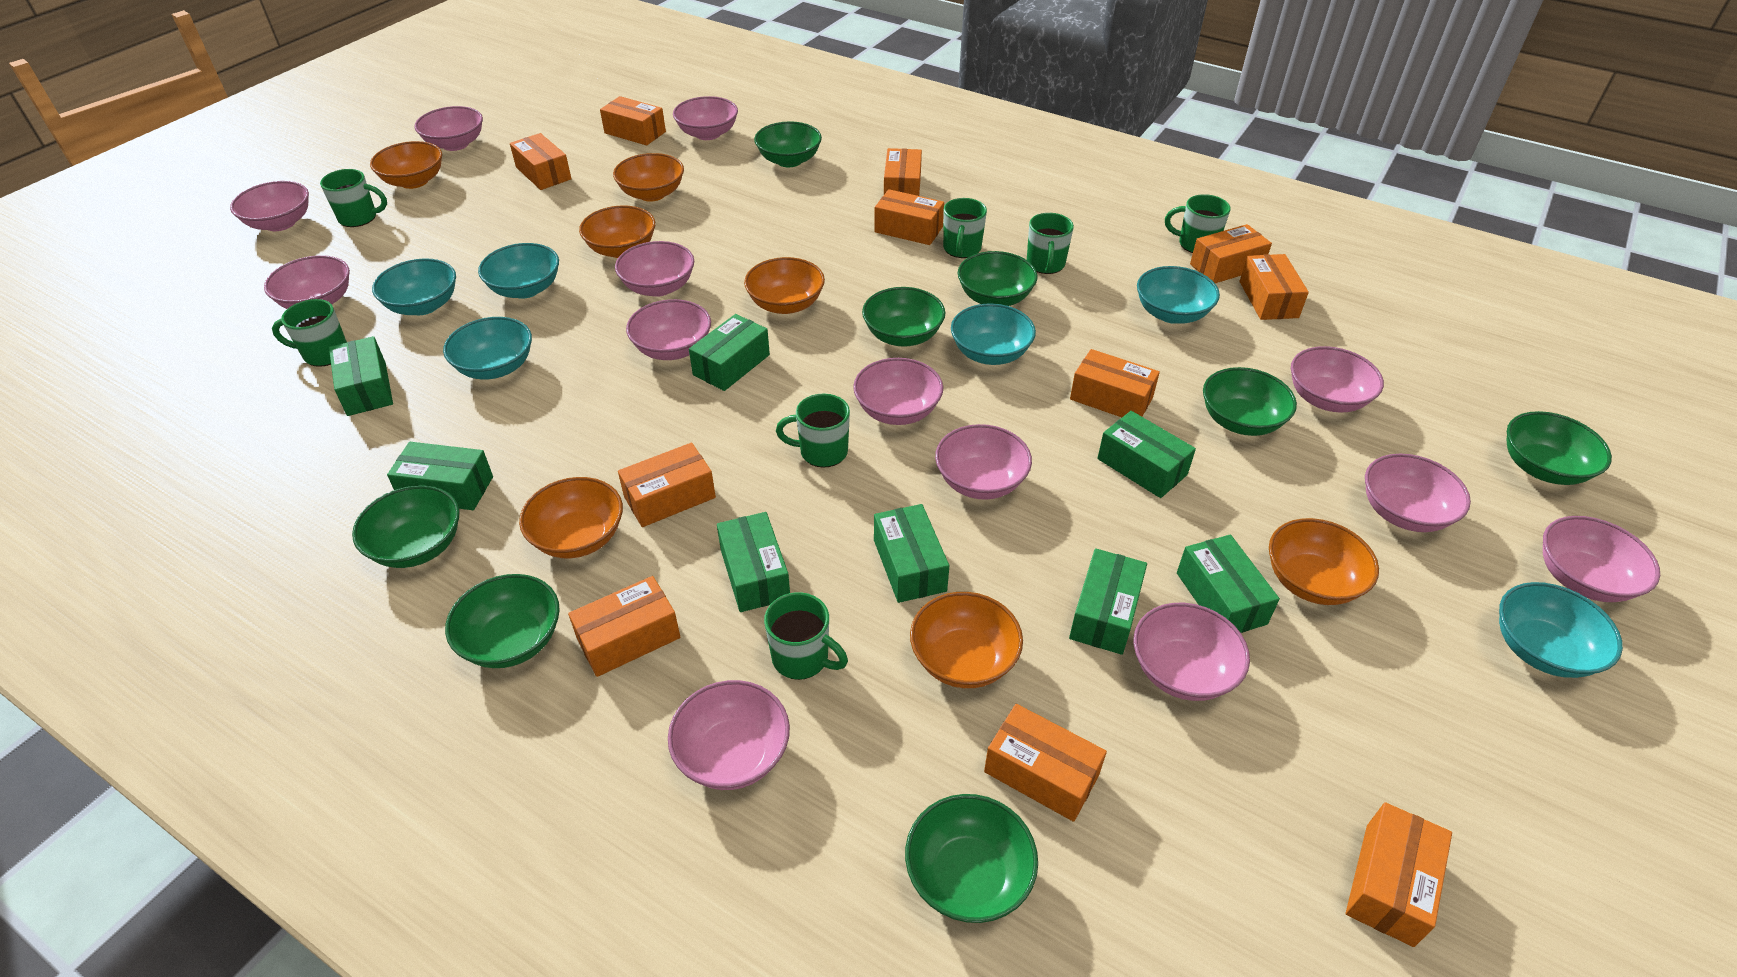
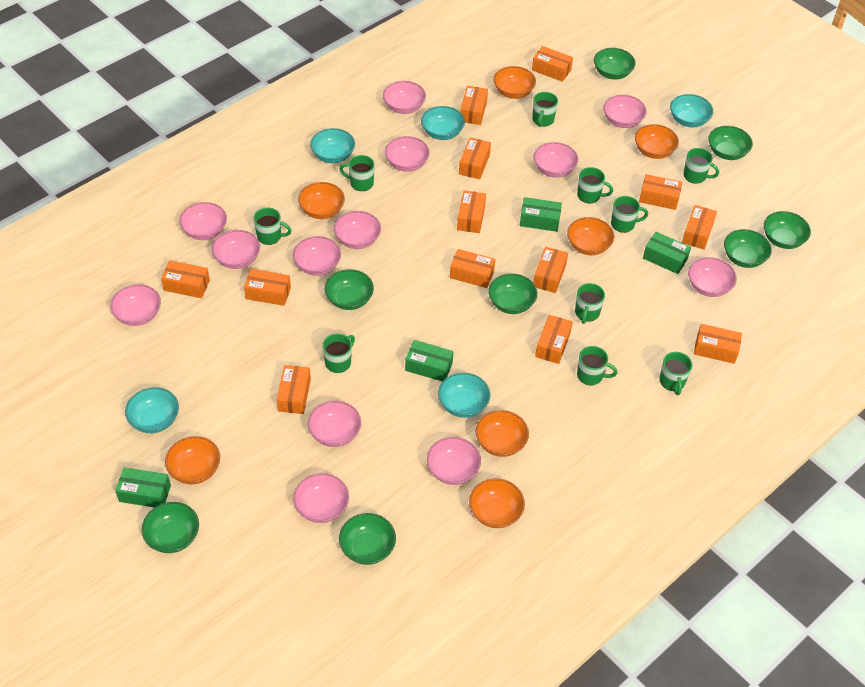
green box: [329,336,393,416] [387,442,493,510] [689,314,770,391] [717,512,790,612] [874,504,949,603] [1069,548,1147,655] [1097,411,1196,498] [1177,535,1280,633] = 8 -> [115,467,171,507] [405,340,454,382] [520,197,562,232] [643,232,691,274] = 4
green mug: [272,299,347,367] [320,169,387,227] [764,592,848,680] [776,394,850,468] [943,198,987,258] [1027,213,1074,274] [1165,194,1231,253] = 7 -> [253,207,292,245] [322,333,355,373] [340,155,375,191] [532,92,558,127] [575,283,605,324] [577,167,613,203] [577,346,618,386] [611,196,648,233] [659,352,692,395] [683,148,719,184] = 10
orange box: [510,133,571,190] [568,576,680,677] [600,96,666,146] [618,442,716,527] [874,189,944,245] [884,148,922,196] [984,704,1107,822] [1070,349,1160,417] [1190,224,1272,283] [1240,254,1309,320] [1346,802,1452,947] = 11 -> [161,261,210,298] [244,269,291,306] [277,365,311,414] [450,249,495,288] [457,190,486,233] [459,137,491,179] [460,86,488,125] [532,46,573,82] [533,247,568,293] [535,315,573,364] [639,174,683,210] [682,205,717,249] [694,324,742,364] = 13
turquoise bowl: [372,258,456,315] [443,317,532,379] [478,243,559,299] [951,304,1036,365] [1137,266,1220,324] [1499,582,1623,678] = 6 -> [125,387,179,433] [310,128,355,163] [421,106,465,140] [438,373,490,418] [670,94,713,127] = 5

